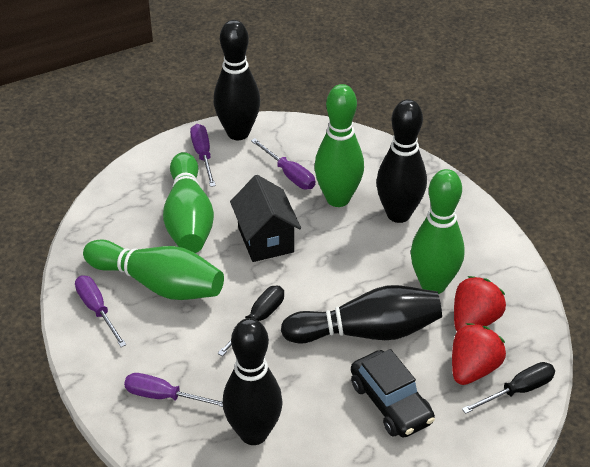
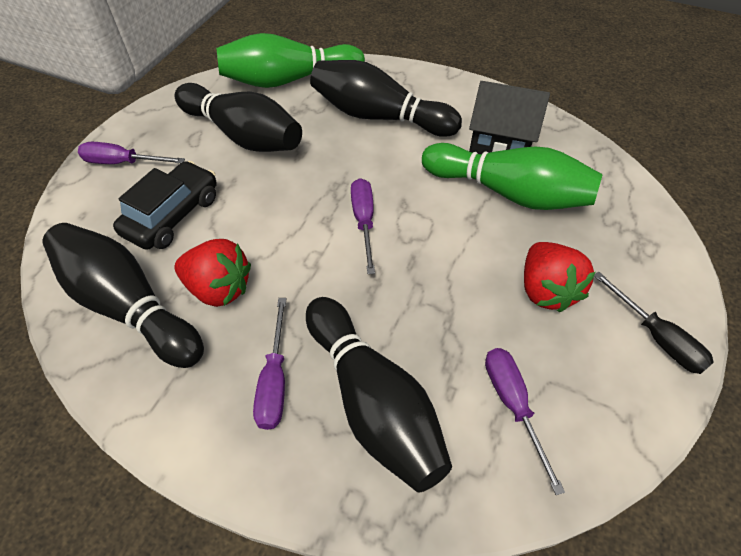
black screwdriver: [217,286,284,356] [462,362,555,414] = 2 -> [594,271,714,374] = 1
green bowling pin: [83,239,224,300] [163,152,214,253] [314,84,364,207] [411,169,465,294] = 4 -> [216,33,365,88] [422,143,603,210] = 2

